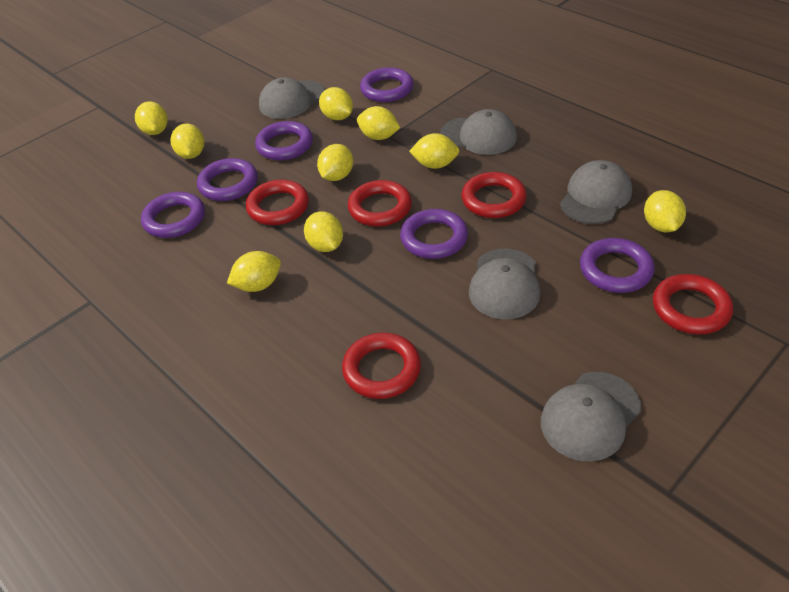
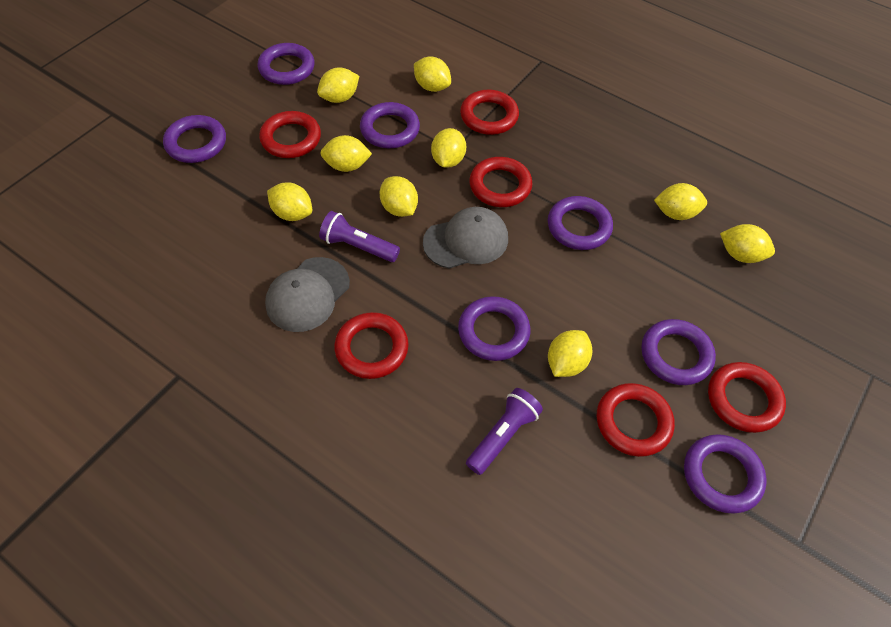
grey cap: [259,77,325,119] [440,109,517,155] [469,249,540,319] [541,372,642,462] [560,160,632,224] = 5 -> [265,257,350,332] [423,207,508,269] = 2
purple flashlight: none = 0 -> [319,211,400,262] [466,388,543,475] = 2
purple ring: [141,192,205,238] [197,158,258,201] [255,121,313,160] [360,67,414,102] [400,209,468,259] [580,238,654,293] = 6 -> [163,115,226,163] [258,43,315,85] [360,102,420,148] [458,296,530,361] [548,196,613,250] [641,319,716,385] [684,434,766,513] = 7
red ring: [246,180,309,225] [342,333,421,399] [348,180,412,227] [461,172,527,218] [653,274,733,334] = 5 -> [259,111,321,158] [334,312,409,379] [460,90,519,135] [469,157,533,207] [597,383,675,457] [708,362,786,433] = 6

